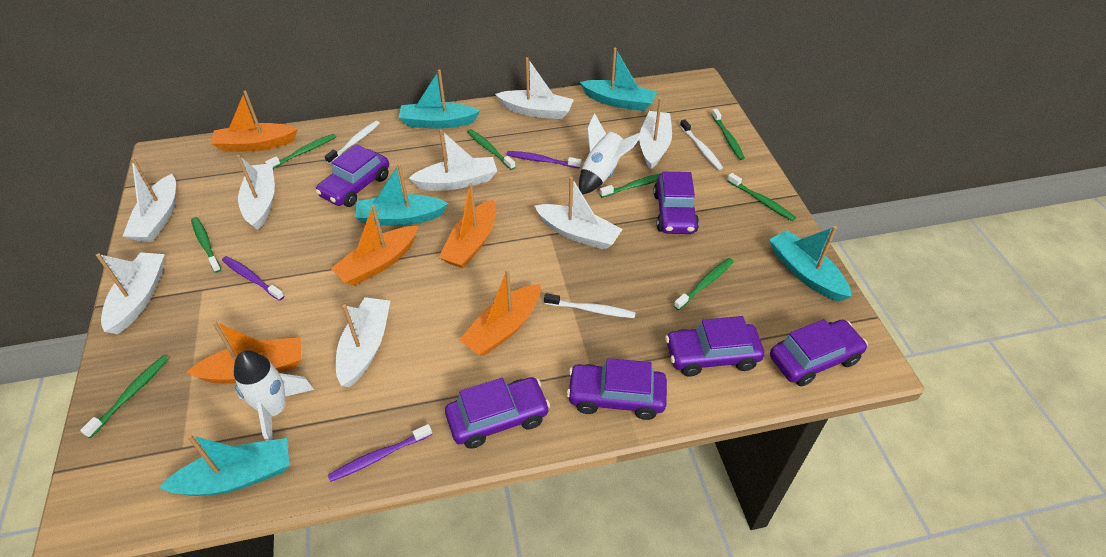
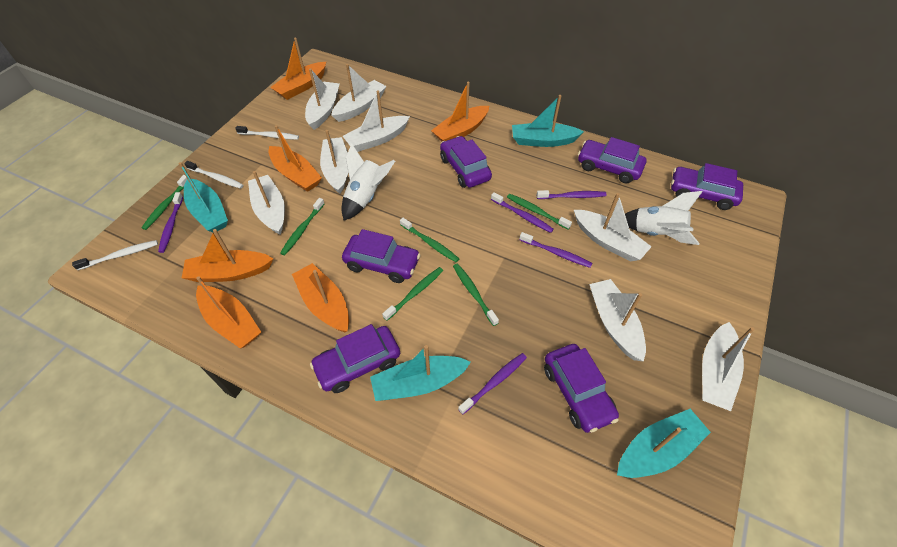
green toothbrush: [80,356,168,438] [191,217,221,273] [265,134,336,169] [467,129,515,170] [600,173,662,198] [674,258,734,310] [712,109,745,160] [727,173,796,221] = 8 -> [141,175,187,230] [280,198,325,255] [382,267,443,321] [400,218,459,262] [453,263,499,326] [507,194,572,229] = 6
orange boat: [186,321,302,384] [211,90,298,152] [330,205,418,286] [439,183,496,268] [459,269,541,356] = 5 -> [182,229,273,282] [196,276,261,349] [268,125,322,192] [270,38,326,100] [292,263,349,333] [431,82,489,141] = 6
purple toothbrush: [222,256,284,301] [328,424,432,482] [507,151,581,169] = 3 -> [158,192,183,253] [458,353,527,414] [491,192,554,233] [519,232,592,268] [537,190,607,199] = 5
turquoise boat: [159,434,289,496] [355,163,448,226] [398,69,480,129] [580,48,657,111] [769,226,852,301] = 5 -> [179,162,228,233] [370,345,471,401] [512,95,584,147] [617,409,711,478] = 4

